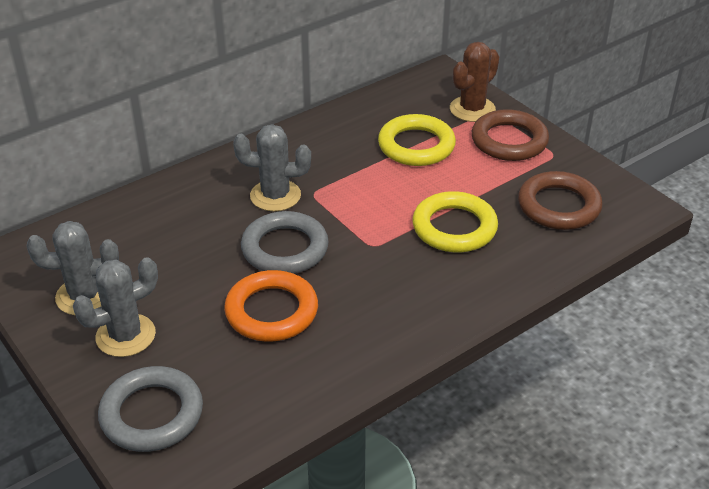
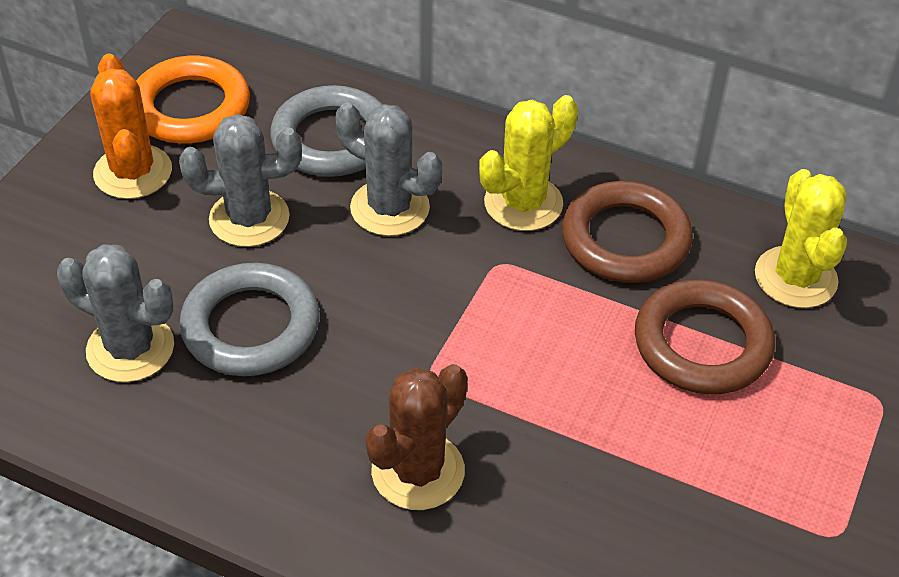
orange cactus: none = 0 -> [90,54,172,199] = 1
yellow cactus: none = 0 -> [479,95,578,231] [755,169,847,308] = 2
yellow ring: [378,114,456,166] [412,191,498,252] = 2 -> none = 0

